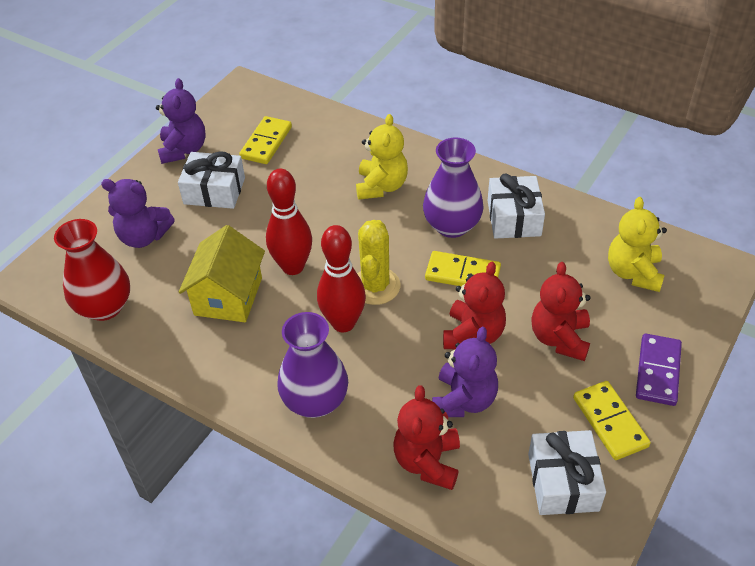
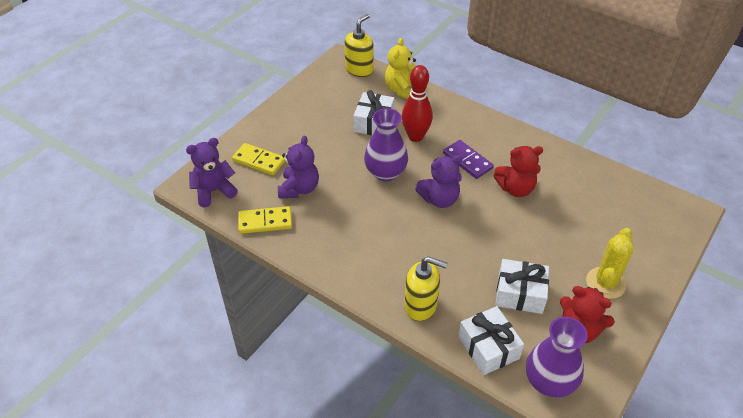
red bowling pin: [266,169,312,275] [317,225,366,332] = 2 -> [402,65,433,142] = 1
red teddy bear: [393,385,460,490] [443,261,506,349] [531,262,590,361] = 3 -> [493,146,543,197] [560,286,614,343] = 2
red vase: [54,219,130,321] = 1 -> none = 0
yellow domino: [239,116,292,164] [425,251,501,286] [573,381,651,460] = 3 -> [232,143,285,175] [238,206,292,234] = 2
yellow house: [179,225,265,322] = 1 -> none = 0
yellow soap dispenser: none = 0 -> [344,14,374,77] [404,256,448,321] = 2
yellow teddy bear: [356,114,408,200] [608,197,667,292] = 2 -> [385,38,416,99] = 1

